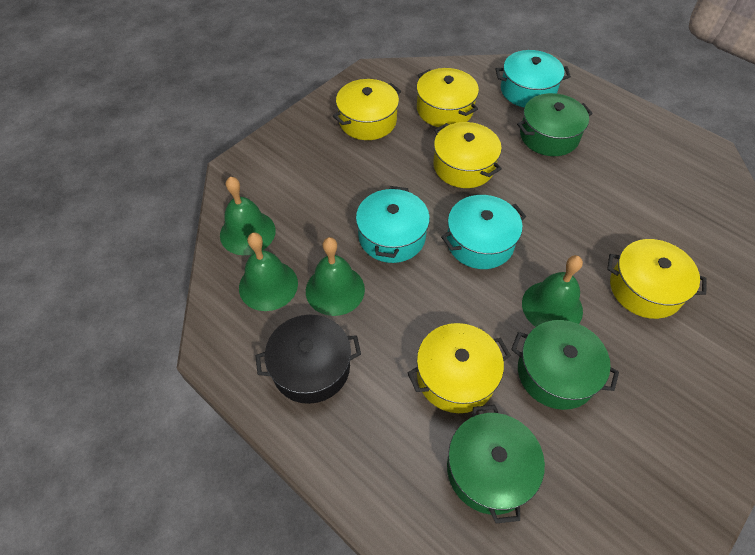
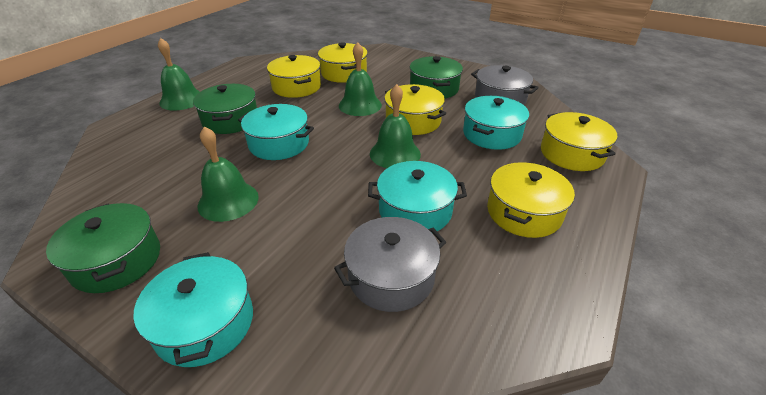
black pot: [255,315,361,404] = 1 -> none = 0
grey pot: none = 0 -> [334,217,446,312] [471,65,539,105] = 2
turquoise pot: [356,186,430,263] [441,195,526,269] [496,50,571,107] = 3 -> [133,252,253,367] [238,104,314,160] [368,161,467,233] [463,96,529,150] = 4

